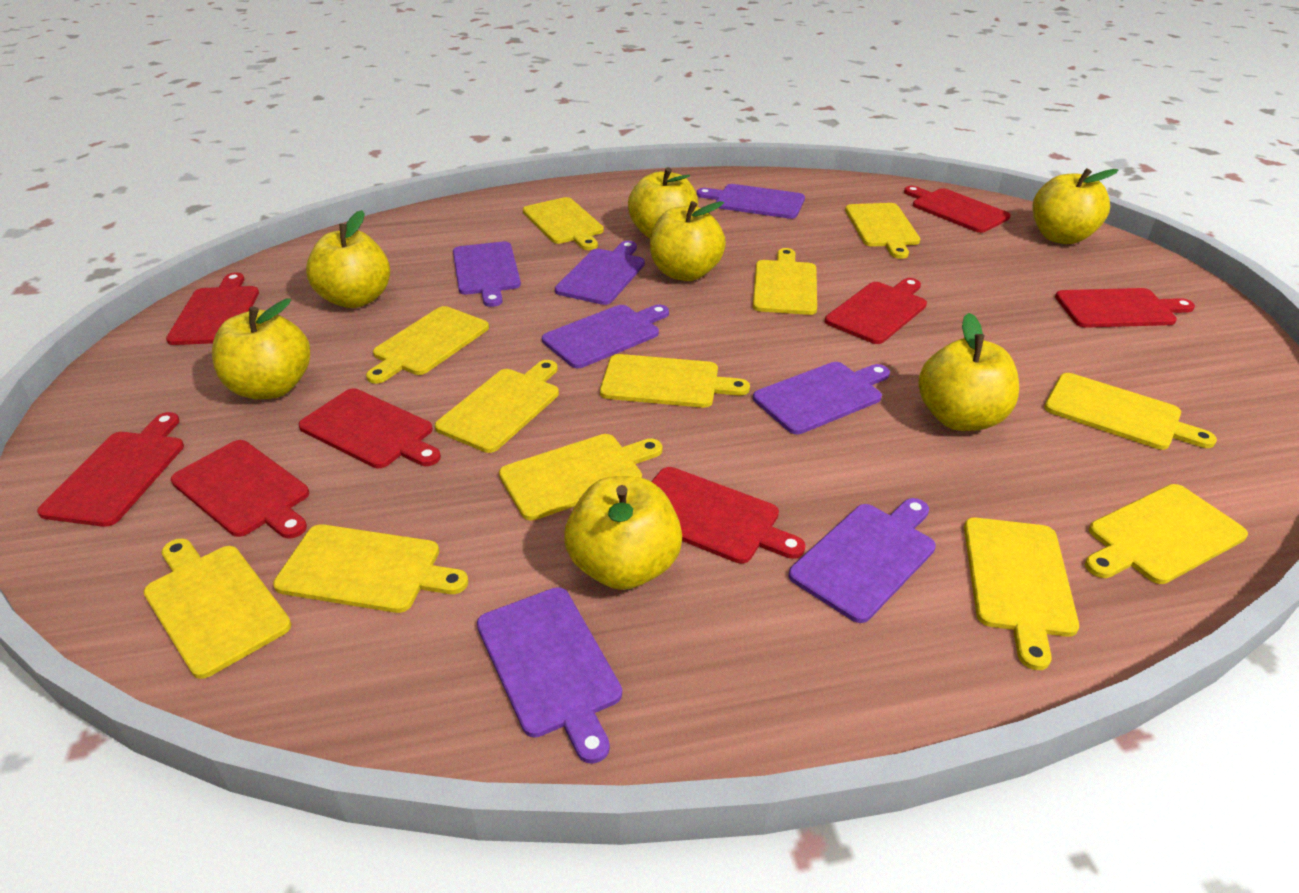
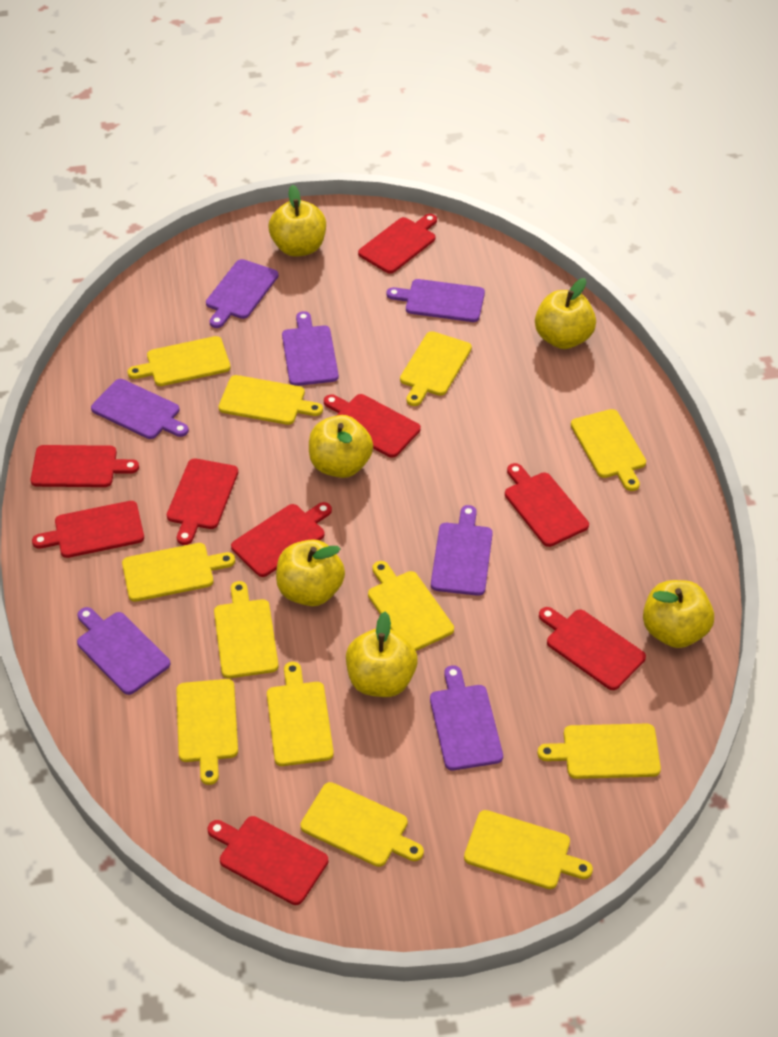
red cutting board: [37,412,184,527] [166,272,259,345] [171,440,309,539] [299,388,441,468] [651,467,806,564] [825,278,927,344] [904,186,1010,233] [1055,288,1195,328] = 8 -> [31,445,139,487] [32,501,144,558] [167,458,238,545] [208,816,328,905] [231,502,332,577] [324,394,421,458] [358,214,437,274] [505,463,589,547] [539,607,646,690] = 9
yellow apple: [212,298,310,399] [306,210,390,308] [564,476,682,590] [628,167,698,239] [650,201,726,281] [918,313,1019,431] [1032,168,1118,244] = 7 -> [269,185,326,257] [276,539,345,606] [309,415,373,478] [346,612,418,697] [535,278,596,349] [643,580,714,648] = 6

